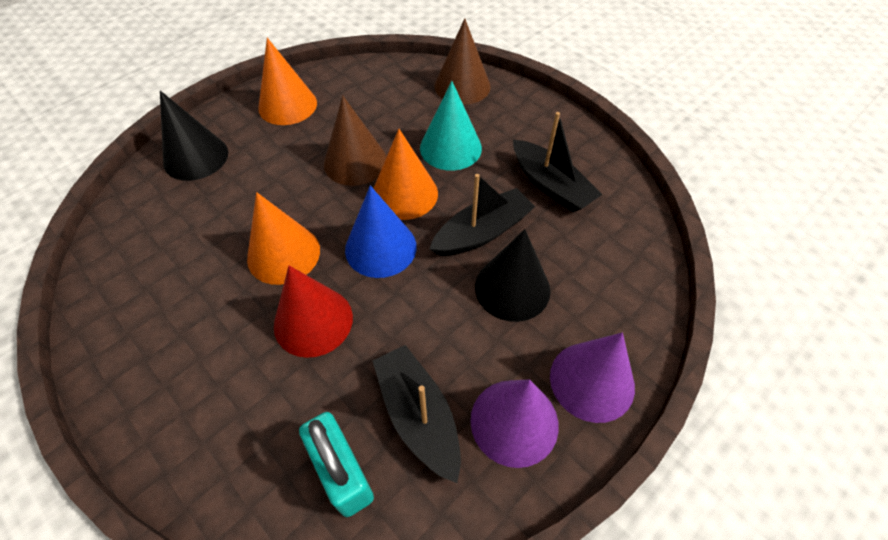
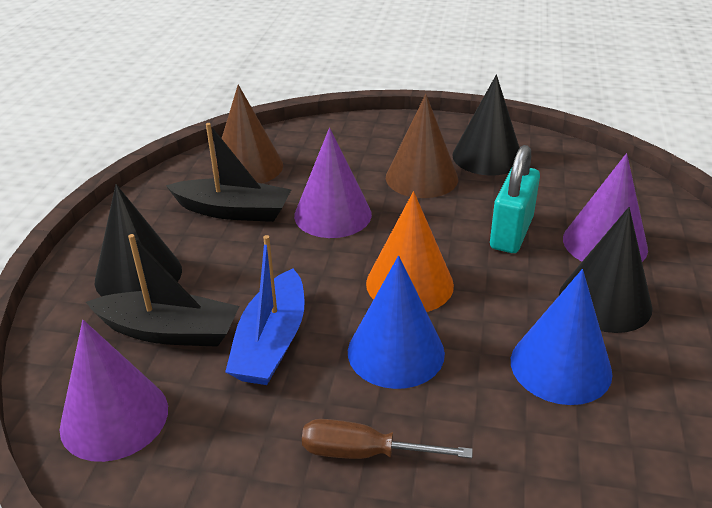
black boat: [372,345,461,483] [429,174,535,256] [513,112,602,212] = 3 -> [86,234,239,347] [166,123,291,222] = 2
black cone: [160,91,228,181] [475,229,550,322] = 2 -> [95,184,182,297] [452,75,519,175] [559,207,653,333] = 3
blue boat: none = 0 -> [225,235,305,385] = 1
blue cone: [345,185,417,278] = 1 -> [348,256,445,389] [511,269,613,405] = 2
brown screwdriver: none = 0 -> [302,419,473,459] = 1
orange cone: [247,192,320,285] [258,38,317,125] [373,129,438,220] = 3 -> [366,191,454,312] = 1
purple cone: [470,379,559,468] [550,332,635,423] = 2 -> [59,320,168,462] [294,128,372,238] [563,153,648,262] = 3
red cone: [274,265,353,358] = 1 -> none = 0
turquoise cone: [420,81,482,171] = 1 -> none = 0

